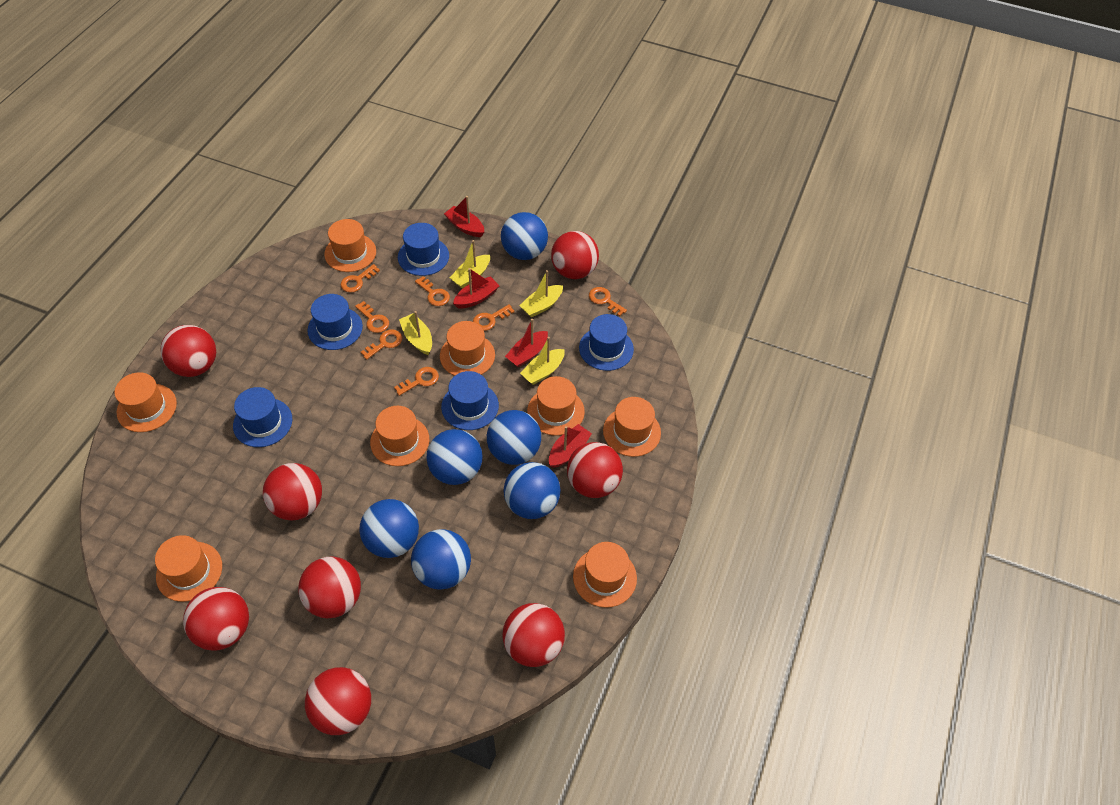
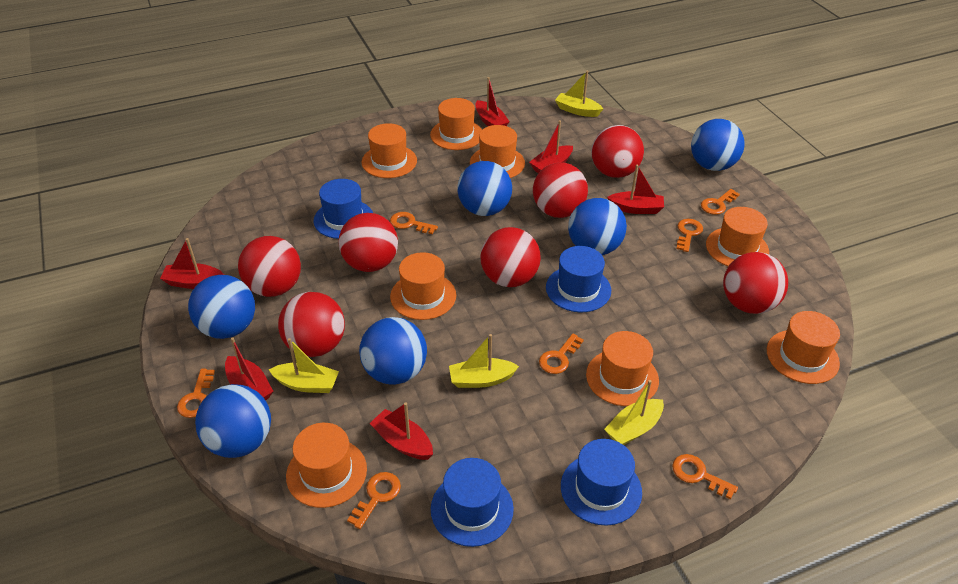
blue hat: [233,387,292,447] [307,294,363,350] [398,223,449,276] [441,371,499,430] [579,314,634,371] = 5 -> [314,179,373,239] [431,458,514,547] [546,246,611,312] [561,439,642,526] = 4
red ball: [160,325,216,377] [183,587,249,651] [263,463,322,521] [298,556,361,618] [305,667,371,735] [503,603,565,667] [551,231,599,279] [567,442,623,498] = 8 -> [238,236,301,297] [278,292,345,357] [339,213,398,272] [480,227,541,287] [533,162,588,218] [591,125,644,178] [723,252,788,314] = 7
red boat: [444,196,484,237] [453,268,499,309] [505,319,548,367] [549,424,592,468] = 4 -> [160,238,224,289] [225,337,273,400] [369,402,433,460] [476,77,510,126] [529,120,573,173] [607,165,664,214] = 6

